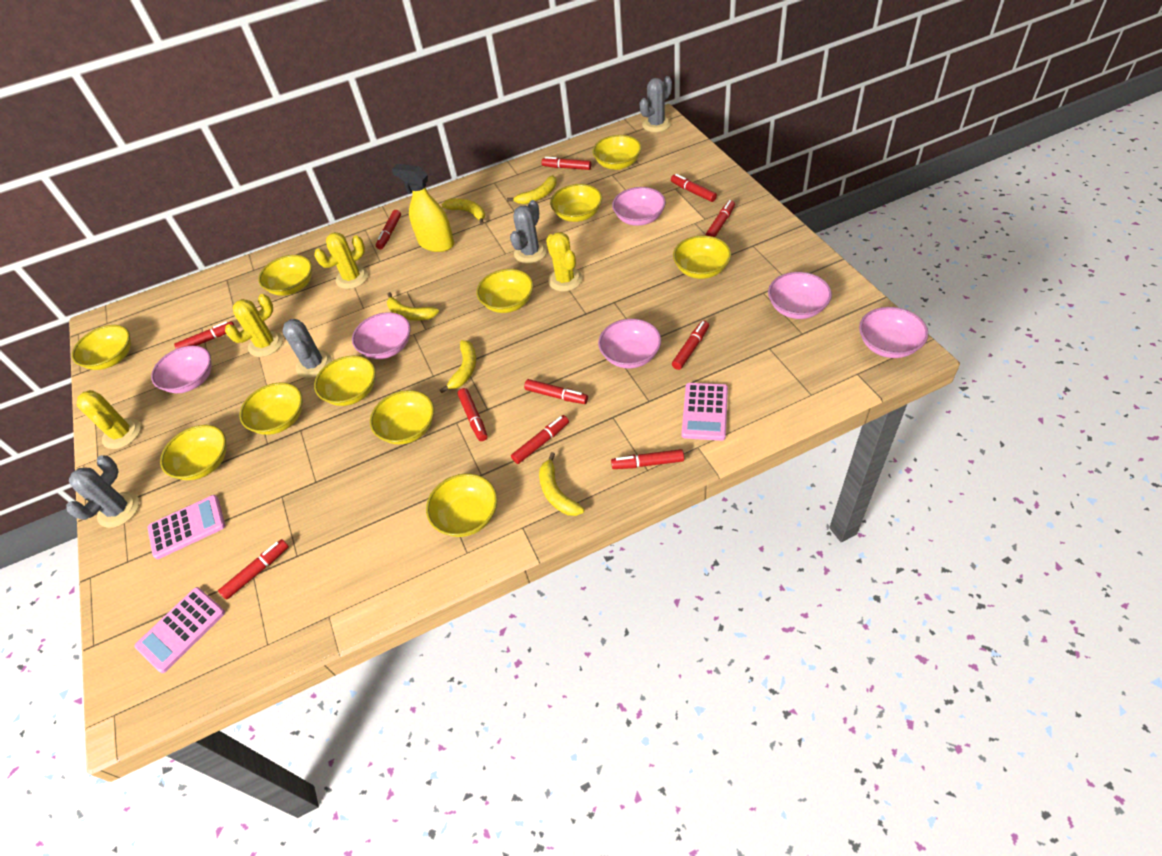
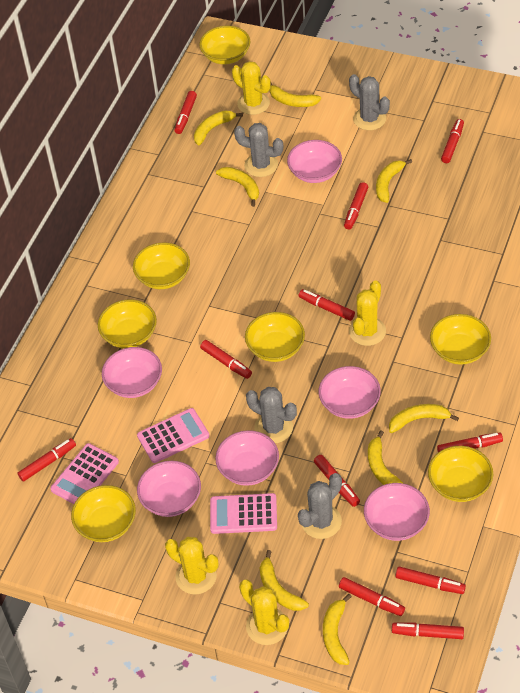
yellow banana: [387,292,439,321] [440,340,476,393] [441,198,485,225] [507,175,557,204] [539,452,585,516] = 5 -> [194,111,243,145] [216,167,259,207] [260,550,309,611] [270,83,321,107] [323,594,352,665] [368,430,404,485] [376,159,412,203] [389,404,459,433] = 8
yellow bowl: [72,325,131,370] [160,425,226,480] [240,383,303,435] [258,255,312,296] [314,356,376,406] [370,390,434,444] [426,474,497,537] [476,269,533,313] [550,184,602,222] [592,135,642,170] [673,236,731,279] = 11 -> [71,485,136,542] [98,299,157,348] [133,242,190,289] [199,26,250,64] [245,312,305,362] [428,446,493,502] [430,314,491,365] = 7
yellow spray bottle: [392,164,454,252] = 1 -> none = 0

